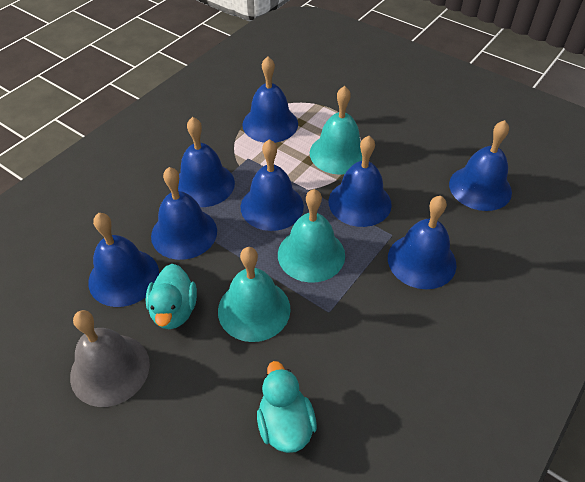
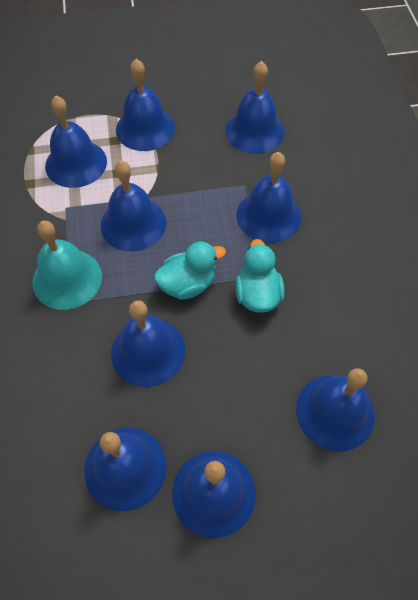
blue bell: [88,213,159,307] [151,167,217,260] [178,117,235,207] [241,139,304,231] [242,56,298,143] [329,136,392,227] [388,196,457,289] [449,120,512,211] = 8 -> [45,96,107,188] [84,428,167,511] [101,161,166,251] [111,300,185,387] [116,59,175,151] [172,451,256,538] [225,61,285,154] [236,152,302,243] [296,368,375,452] = 9
grey bell: [70,310,150,407] = 1 -> none = 0
turquoise bell: [218,247,291,342] [278,189,345,283] [310,86,362,175] = 3 -> [32,221,102,310] = 1

